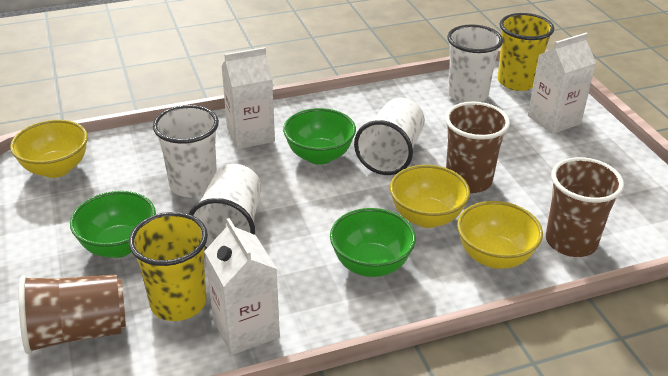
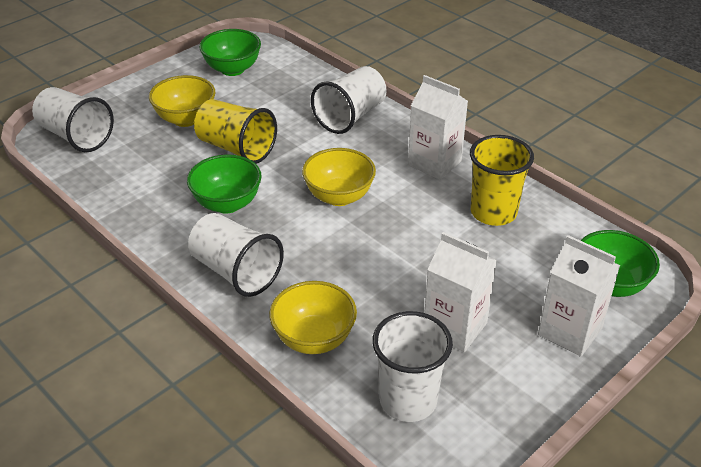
brown cup: [19,274,126,354] [445,102,510,193] [546,157,624,257] = 3 -> none = 0

